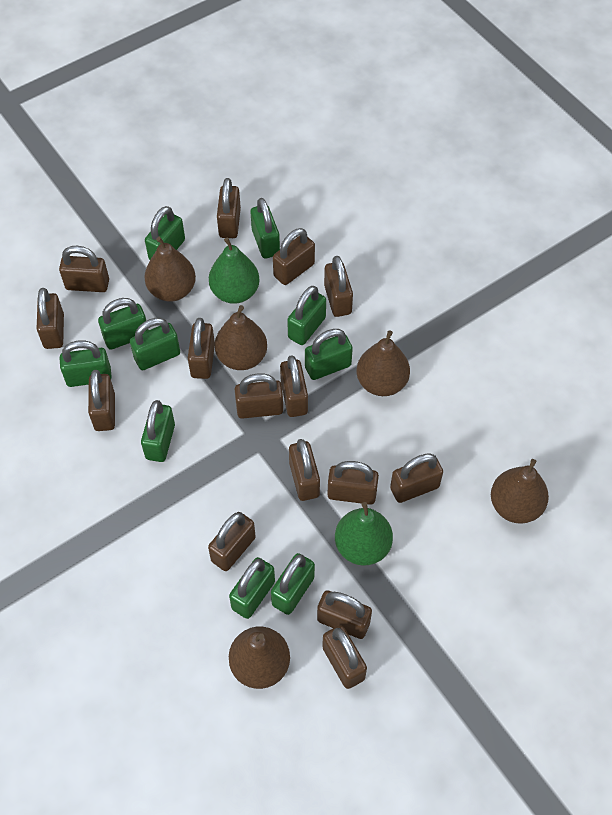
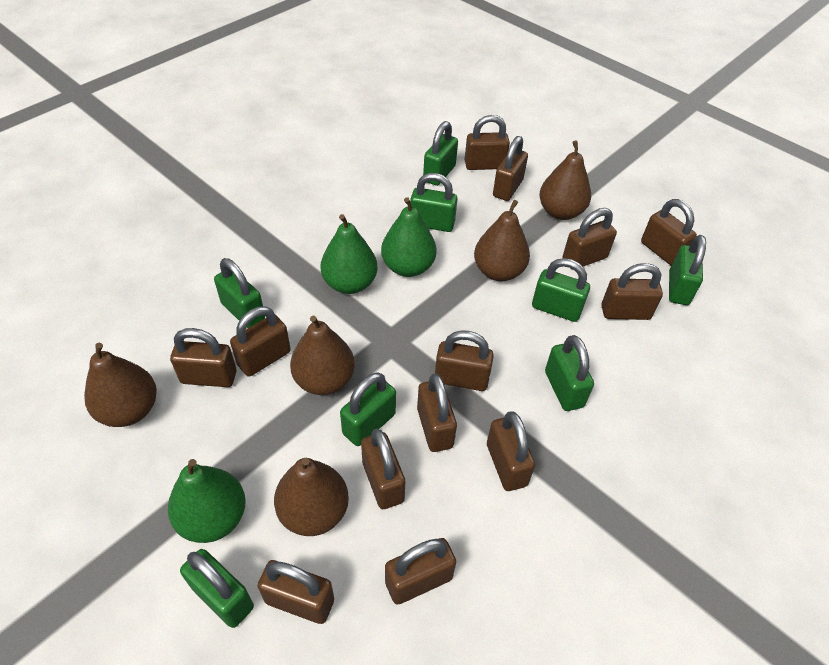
brown padlock: [36,288,64,349] [59,246,109,292] [88,370,115,431] [188,318,215,379] [208,512,256,571] [217,178,241,238] [235,373,283,419] [273,228,315,285] [280,356,308,417] [289,439,320,501] [317,591,372,639] [322,625,367,689] [324,256,353,317] [327,461,379,505] [390,453,443,503] = 15 -> [170,328,237,387] [230,306,291,377] [258,560,334,624] [361,429,405,509] [385,538,456,605] [417,374,457,452] [435,330,494,391] [464,115,510,170] [487,411,535,491] [493,136,528,201] [563,208,617,270] [601,263,663,320] [641,199,697,266] = 13
green padlock: [60,340,112,387] [98,298,149,350] [130,318,180,370] [141,400,175,462] [145,206,185,260] [229,557,275,619] [250,198,280,259] [271,553,315,615] [287,286,326,345] [305,329,353,380] = 10 -> [180,549,254,628] [214,258,265,328] [340,372,396,446] [410,173,458,232] [423,121,458,186] [532,258,590,322] [545,335,594,411] [669,235,706,305] = 8
green pear: [209,237,260,304] [335,502,393,566] = 2 -> [168,459,246,543] [321,214,377,294] [381,197,437,277] = 3

